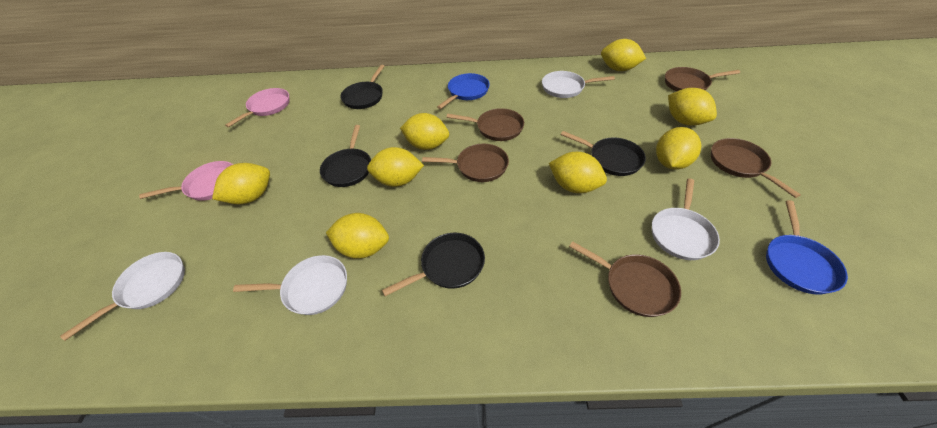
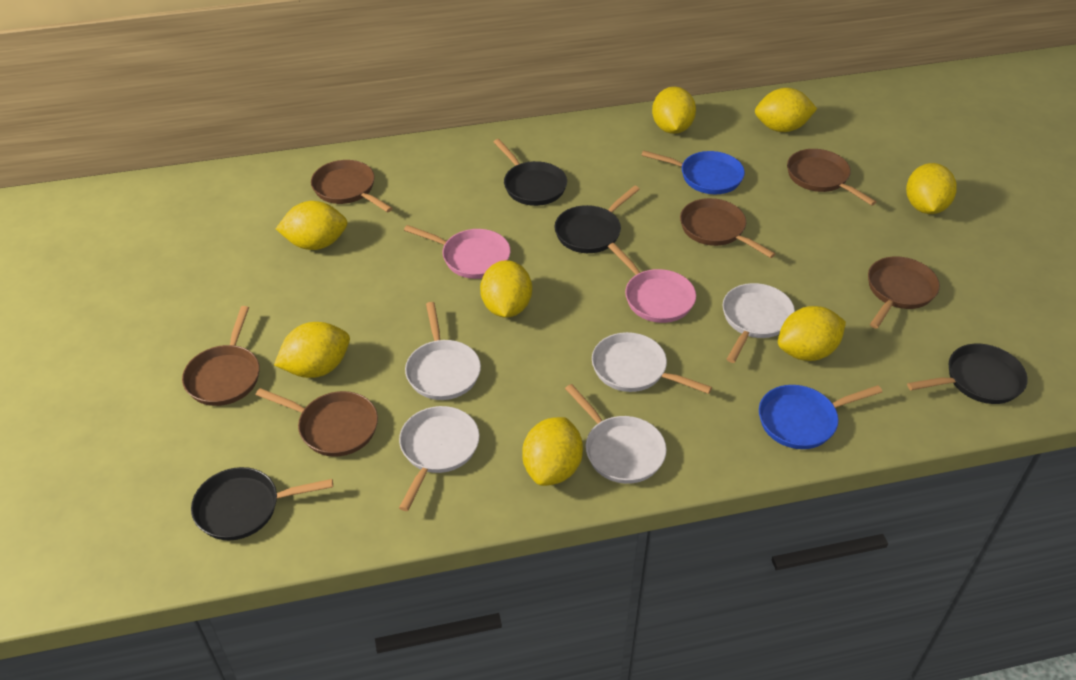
brown pan: [422,144,509,182] [447,108,524,141] [569,241,681,317] [665,67,740,92] [711,138,801,198] = 5 -> [182,306,260,406] [256,388,378,457] [311,160,393,212] [680,198,776,258] [787,149,876,206] [868,256,940,329] = 6
white pan: [60,252,185,341] [233,255,347,315] [542,71,615,98] [652,178,720,260] = 4 -> [399,406,480,511] [405,302,481,400] [565,384,667,484] [592,332,712,394] [723,283,795,363] = 5

